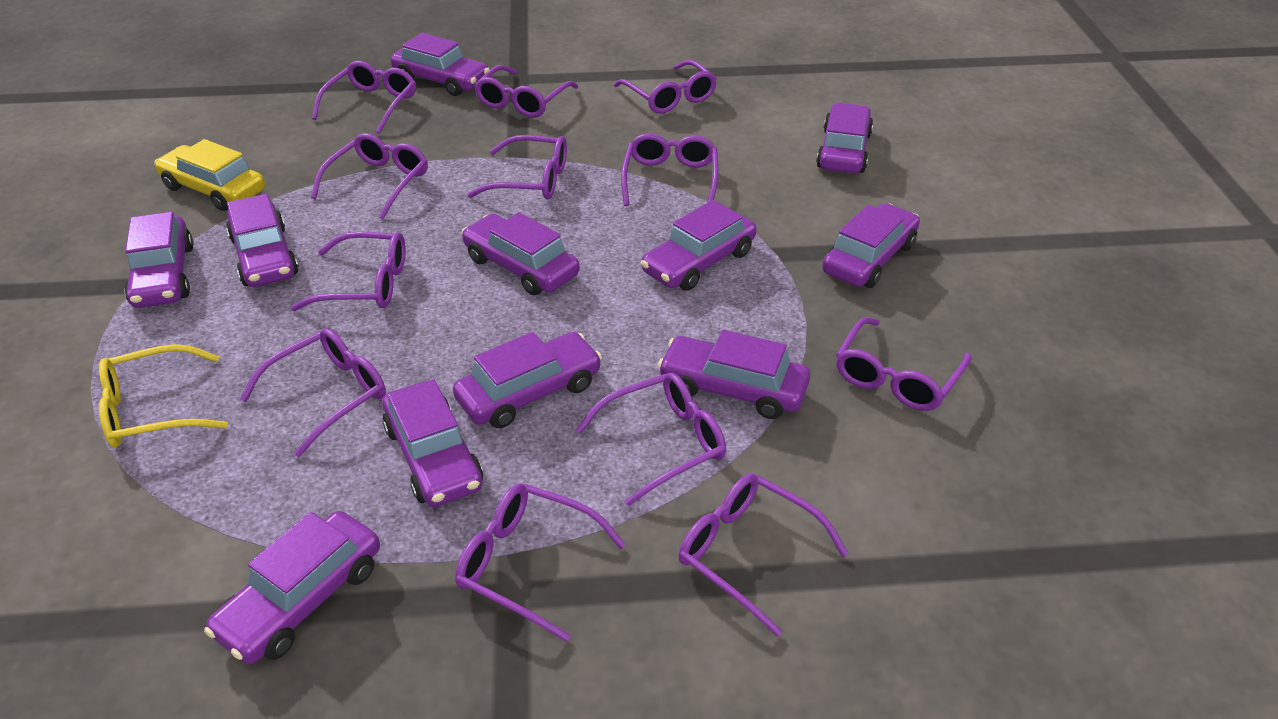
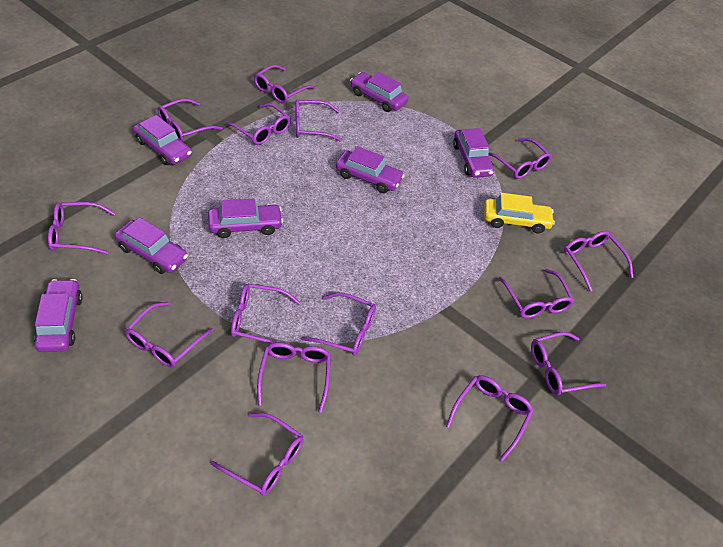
purple car: [124,212,193,308] [204,511,380,664] [226,194,298,287] [382,379,483,507] [391,33,490,96] [453,332,602,428] [462,212,580,295] [641,200,757,291] [658,330,810,419] [816,103,873,173] [822,203,920,288] = 11 -> [34,279,83,352] [114,217,188,274] [133,115,192,165] [208,199,283,238] [336,146,405,193] [350,72,409,112] [453,128,494,178] = 7
purple glasses: [239,328,386,457] [291,231,406,311] [311,133,428,219] [312,61,416,134] [455,484,626,641] [467,135,567,200] [474,65,578,118] [576,373,726,506] [614,60,717,114] [621,133,719,206] [679,474,849,637] [836,317,971,411] = 12 -> [48,202,116,254] [125,302,213,368] [158,98,223,141] [211,413,304,495] [225,103,291,145] [231,284,301,344] [254,65,315,104] [257,342,331,413] [295,100,342,142] [301,293,376,356] [446,375,534,462] [488,138,552,179] [499,269,574,318] [531,332,606,395] [564,231,634,292] = 15
yellow glasses: [99,344,228,447] = 1 -> none = 0

